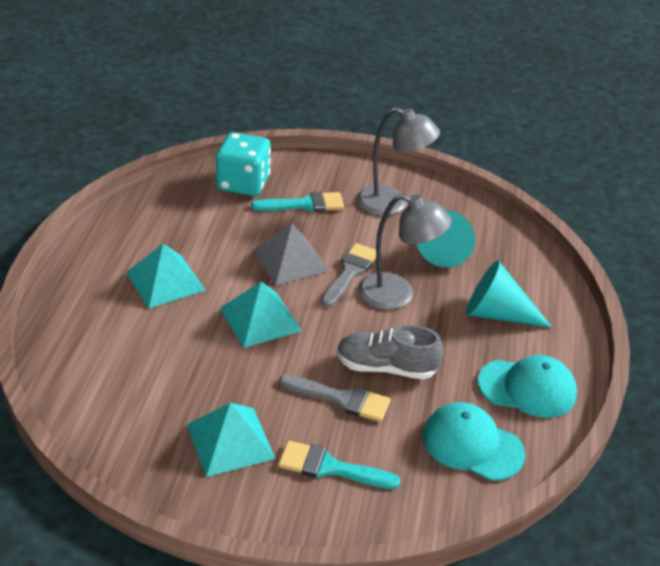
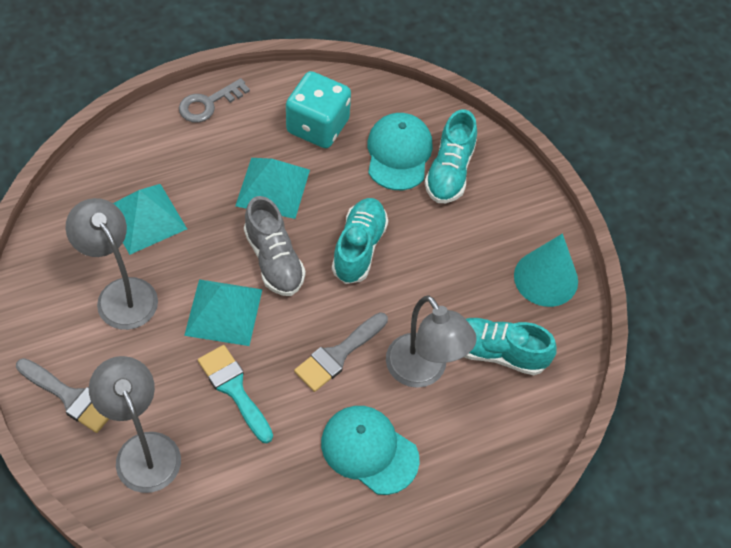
grey key: none = 0 -> [179,78,250,123] = 1
grey lamp: [357,107,440,215] [358,194,452,310] = 2 -> [66,198,158,330] [89,356,181,493] [386,295,477,388] = 3
grey pyramid: [252,224,329,286] = 1 -> none = 0
turquoise brush: [251,192,344,212] [278,440,400,489] = 2 -> [198,345,273,443] = 1
turquoise cone: [417,210,475,267] [466,260,552,328] = 2 -> [514,234,578,307] = 1
turquoise shoe: none = 0 -> [332,198,388,284] [424,109,477,203] [464,318,557,375] = 3

